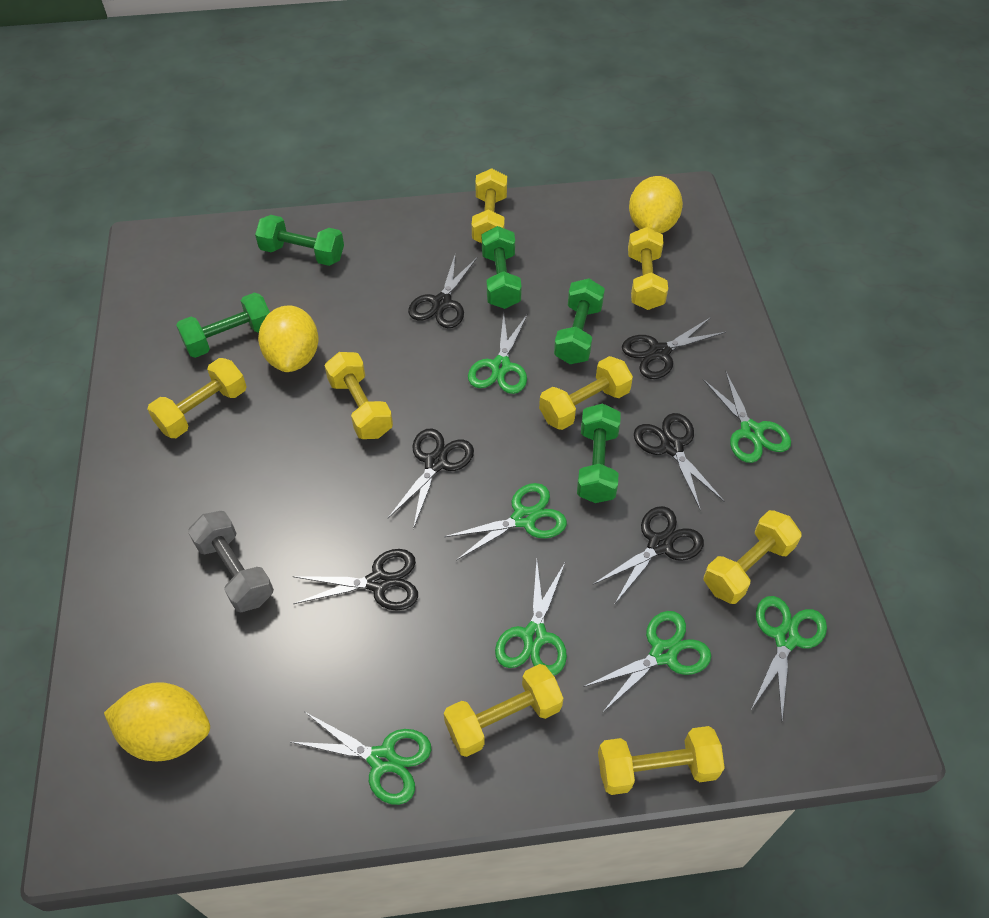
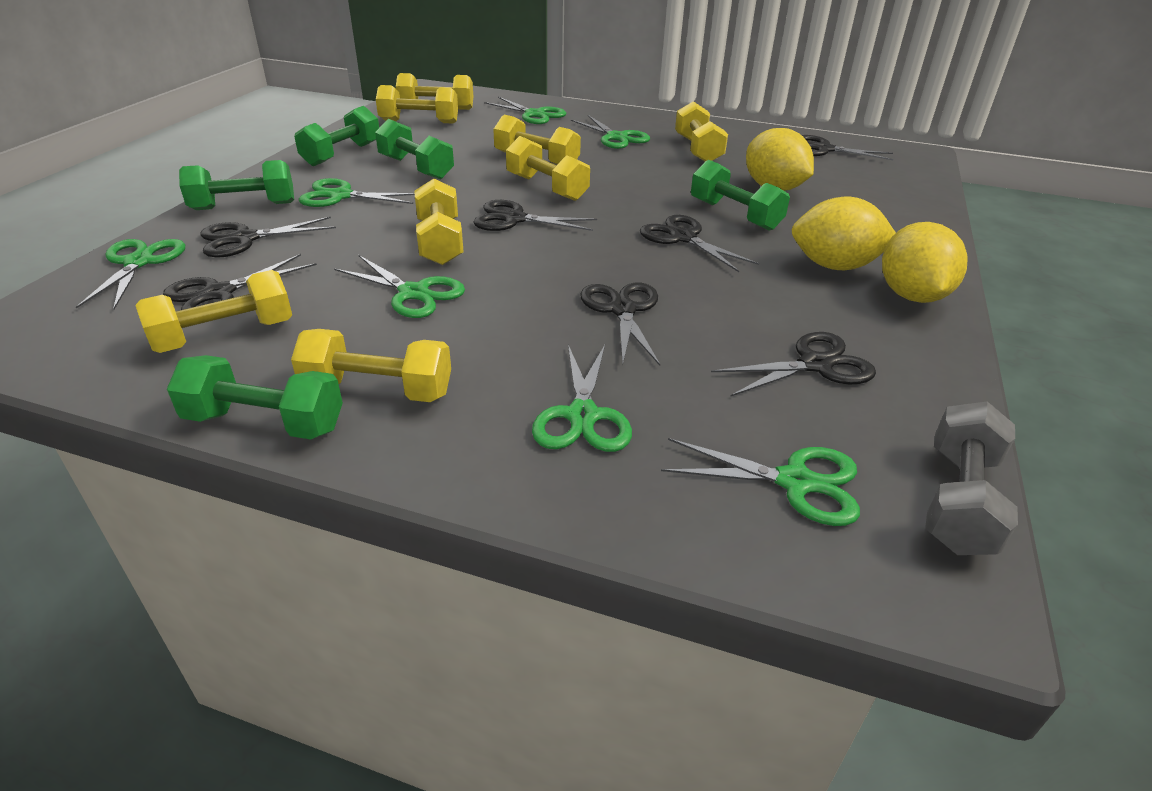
black scissors: [292,549,418,611] [388,429,474,529] [408,253,477,328] [594,506,704,605] [622,317,726,379] [634,413,725,509] = 6 -> [163,254,317,310] [201,217,336,258] [473,200,597,231] [580,282,660,366] [640,215,759,272] [711,332,876,397] [802,135,894,160] = 7

